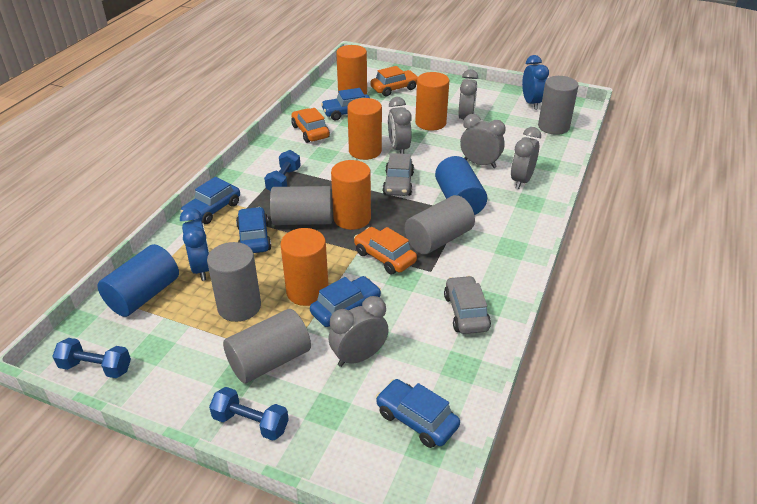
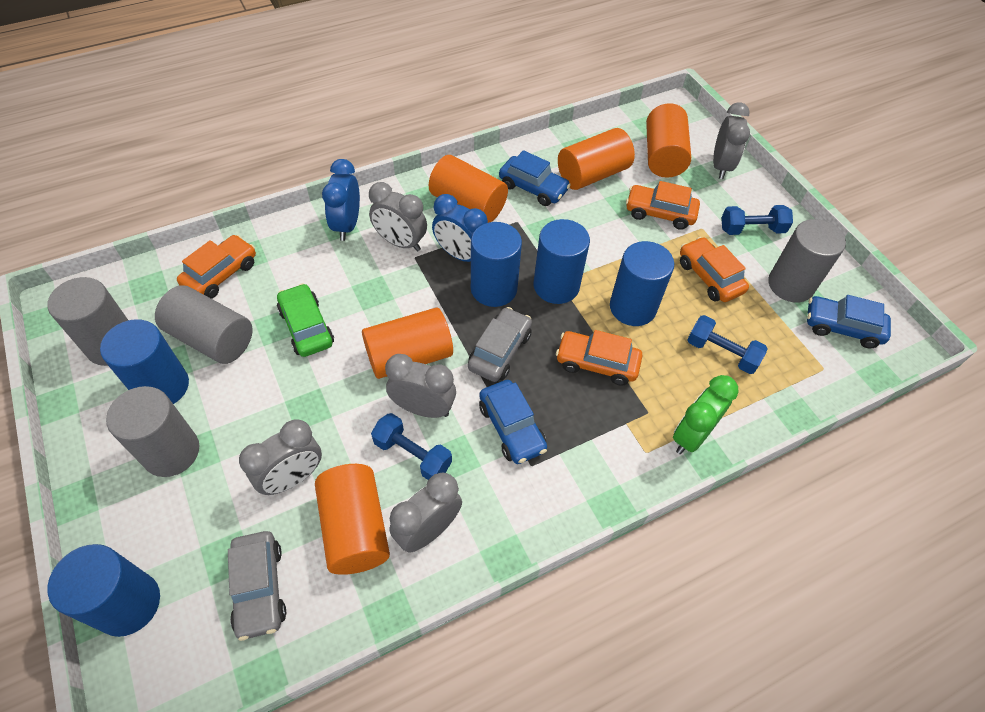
blue car: [180,177,240,224] [236,207,271,253] [310,276,381,327] [321,88,370,120] [376,379,460,448] = 5 -> [479,380,547,464] [499,150,571,206] [807,295,891,349] = 3
blue cylinder: [97,244,179,317] [435,156,487,215] = 2 -> [47,544,160,637] [100,319,189,404] [471,222,522,307] [534,219,590,304] [610,241,674,326] = 5
green car: none = 0 -> [277,283,334,357] = 1
green clock: none = 0 -> [673,375,738,454] = 1
grey cylinder: [207,242,261,322] [223,309,311,384] [270,186,333,225] [405,195,475,255] [538,76,579,135] = 5 -> [47,277,128,366] [106,386,200,477] [155,285,253,364] [768,219,846,303] = 4
orange car: [291,108,330,143] [354,227,417,274] [370,66,418,96] = 3 -> [177,235,256,299] [556,330,642,386] [626,181,700,230] [680,237,749,302] = 4

